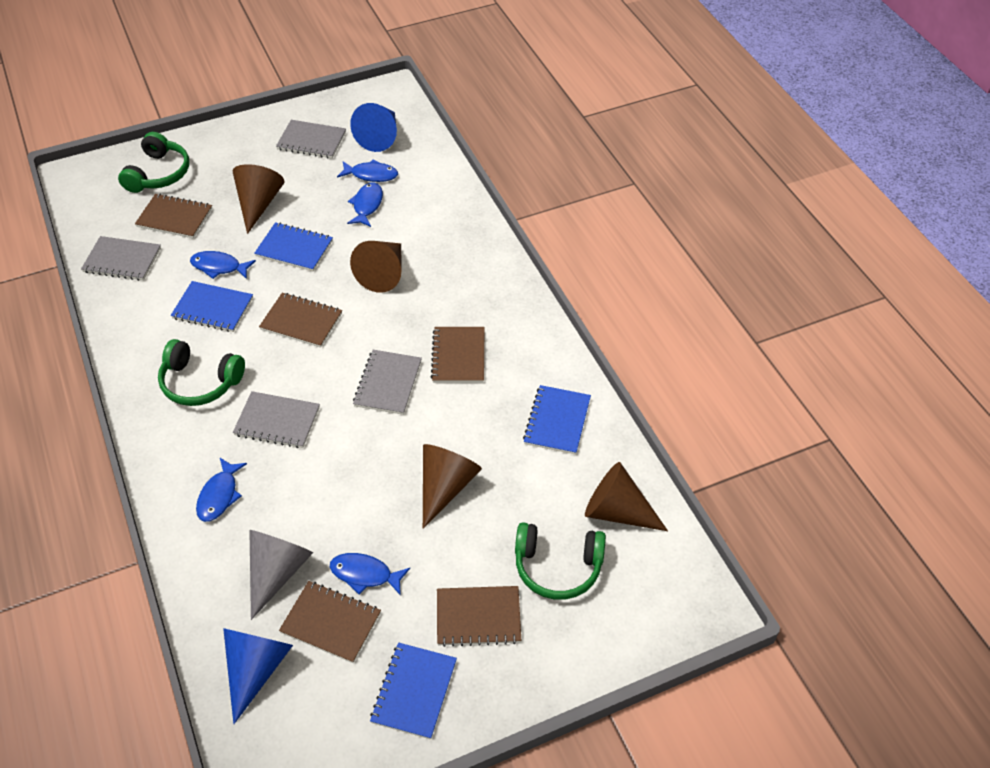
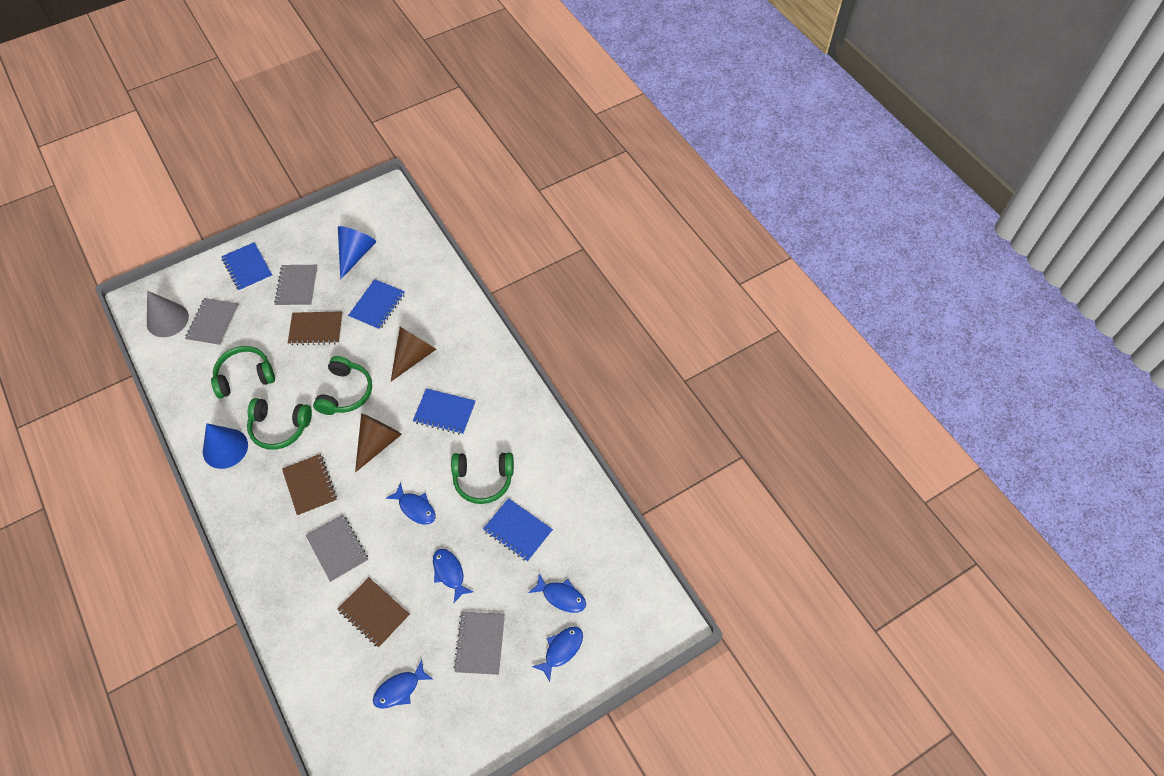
brown cone: [233,164,284,234] [350,241,401,293] [423,444,482,529] [585,462,668,531] = 4 -> [355,413,402,473] [391,327,436,381] = 2
brown notebook: [135,194,212,238] [259,293,342,348] [279,581,381,663] [431,327,485,383] [437,586,521,647] = 5 -> [282,454,337,516] [288,311,343,345] [337,577,410,648] = 3
green headphones: [118,132,189,193] [158,339,245,406] [515,522,606,600] = 3 -> [211,346,275,398] [247,398,312,450] [313,356,372,415] [451,453,514,504] = 4

